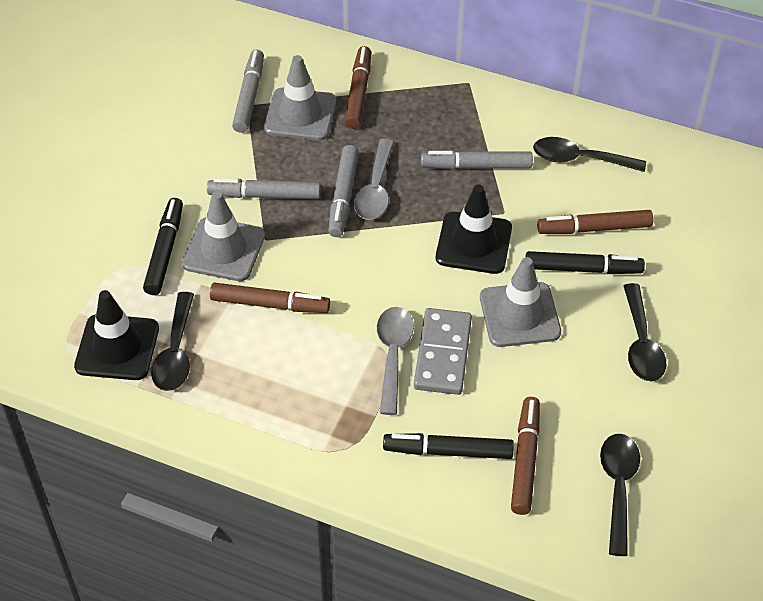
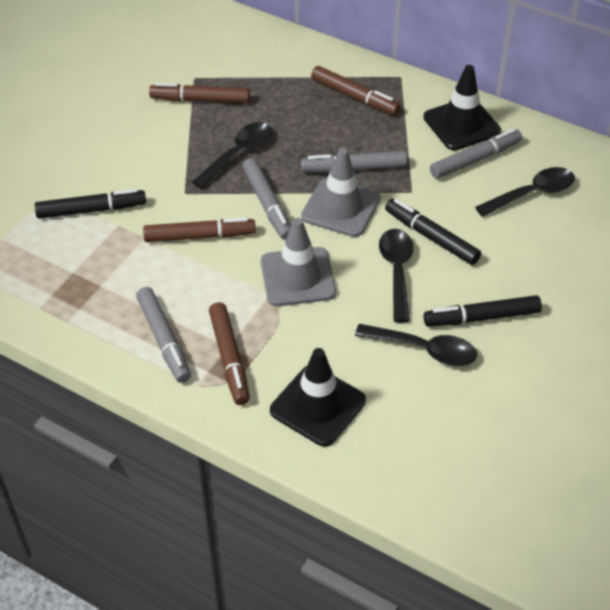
grey domino: [414,308,472,395] = 1 -> none = 0
grey spoon: [354,139,394,220] [377,307,414,415] = 2 -> none = 0
grey traffic cone: [182,191,265,281] [264,55,336,141] [480,257,561,347] = 3 -> [261,218,336,306] [301,148,381,237] = 2

